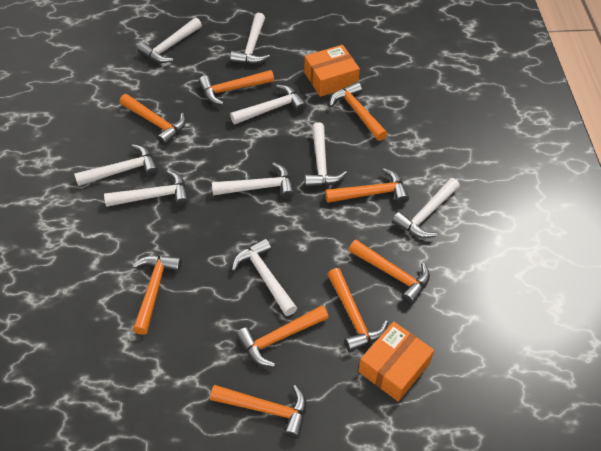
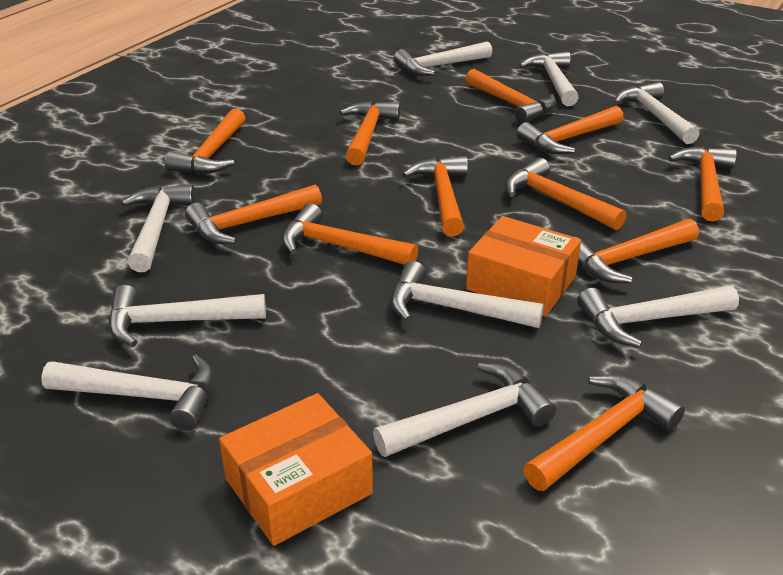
orange hammer: [119,94,186,146] [132,256,182,335] [199,70,274,105] [210,385,306,439] [236,305,329,367] [325,168,409,204] [327,268,388,352] [330,82,387,141] [349,240,430,305] = 9 -> [165,109,246,174] [185,184,322,244] [282,203,418,265] [339,101,401,165] [402,156,468,236] [466,69,557,124] [505,158,627,231] [517,106,624,154] [523,374,685,491] [575,219,699,283] [668,146,737,221] = 11

